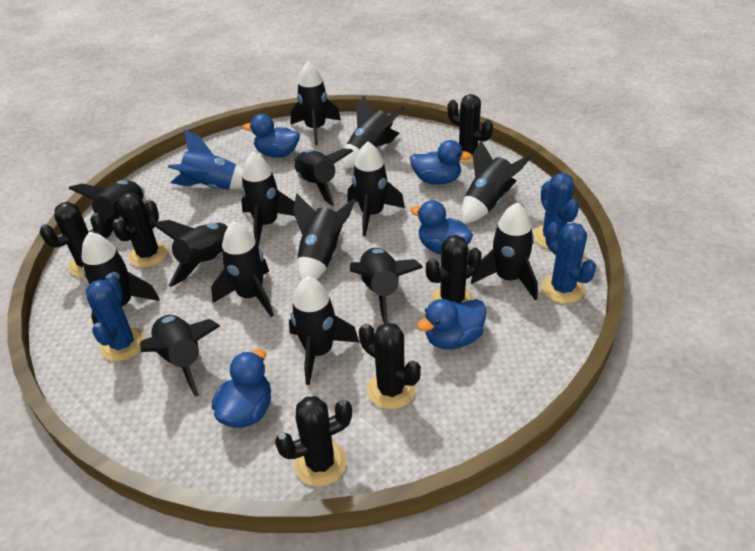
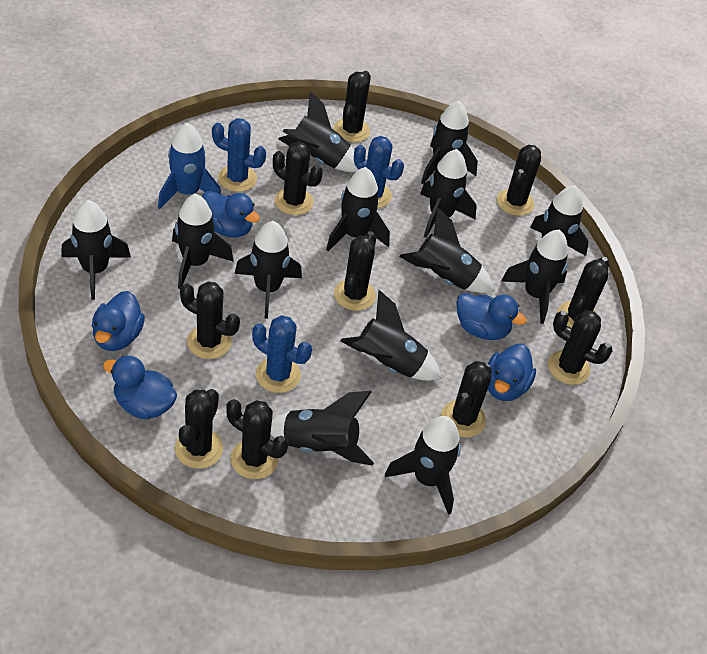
black cactus: [40,202,106,277] [112,192,168,268] [275,396,352,487] [359,322,421,409] [426,235,482,303] [448,94,493,163] = 6 -> [175,389,223,469] [180,282,240,359] [226,399,288,479] [273,142,323,215] [334,71,371,142] [334,231,376,311] [441,361,492,437] [497,145,541,216] [548,310,613,385] [557,257,609,328] = 10
black rocket: [68,180,145,238] [81,232,159,324] [140,315,220,397] [152,220,229,287] [211,221,274,317] [241,152,295,247] [289,276,359,385] [290,62,341,145] [293,193,356,281] [294,148,353,206] [343,95,404,169] [347,142,405,236] [350,248,423,324] [461,140,532,224] [471,202,538,300] = 15 -> [61,200,131,300] [172,193,234,289] [235,221,302,319] [271,391,374,466] [278,91,358,172] [326,167,390,251] [340,290,442,381] [385,416,461,515] [399,207,494,293] [420,149,477,238] [421,101,478,184] [501,229,568,324] [530,185,589,256] = 13

